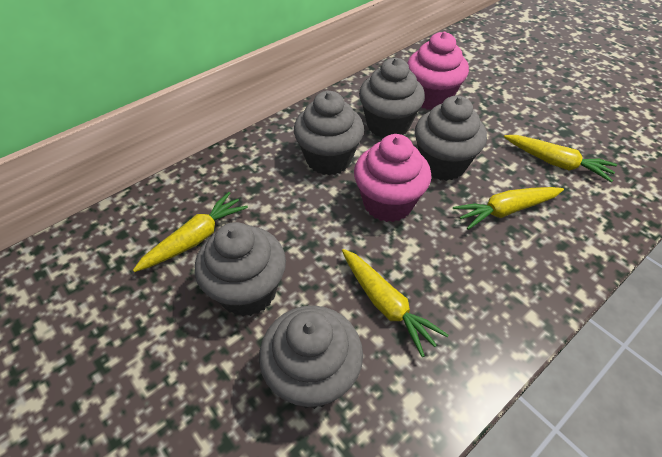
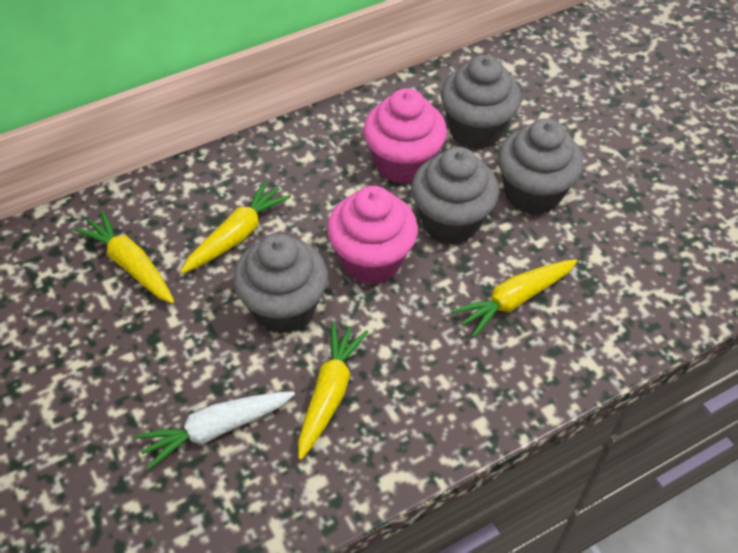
grey cupcake: [195,222,286,316] [259,306,363,409] [294,91,364,175] [359,58,425,138] [415,96,487,181] = 5 -> [233,234,328,334] [411,147,499,244] [441,55,521,149] [498,118,584,215] = 4
white carrot: none = 0 -> [135,391,295,470] = 1

